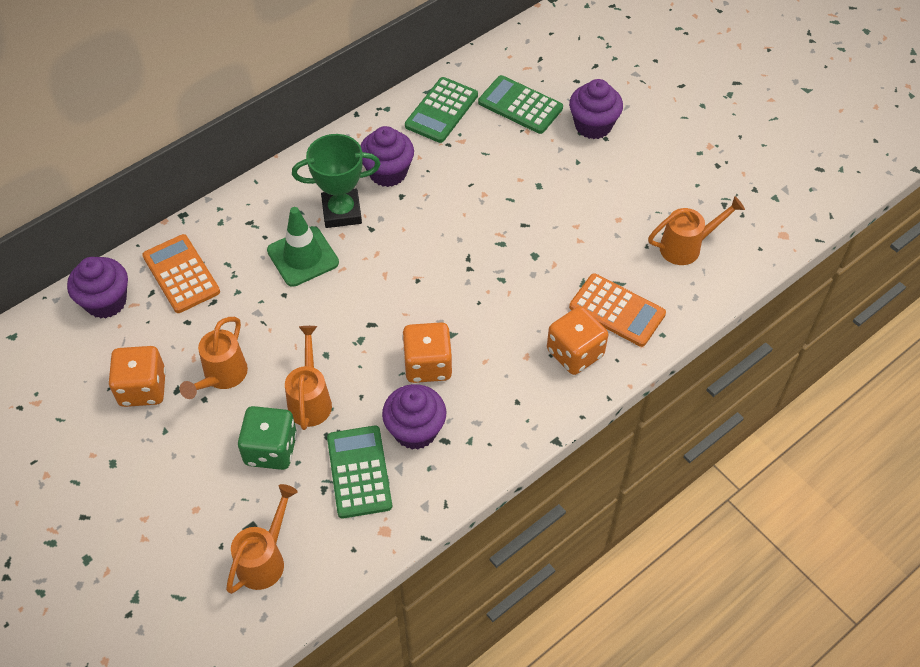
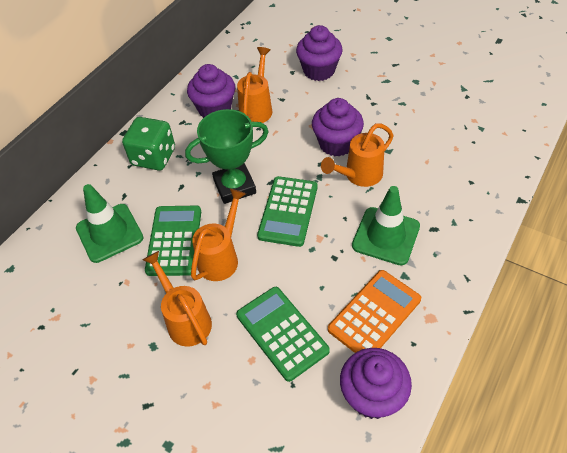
green traffic cone: [267,207,339,287] = 1 -> [76,184,144,263] [352,186,420,265] = 2
orange calculator: [142,234,220,313] [569,273,666,347] = 2 -> [328,270,421,353] = 1
orange dice: [108,346,166,407] [402,322,452,383] [547,306,608,375] = 3 -> none = 0

